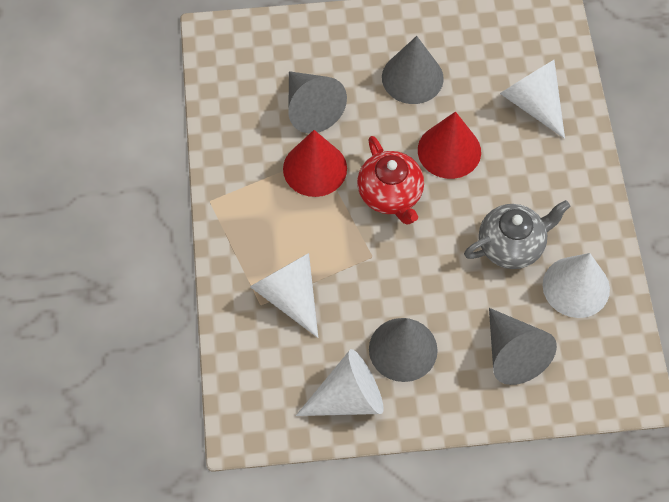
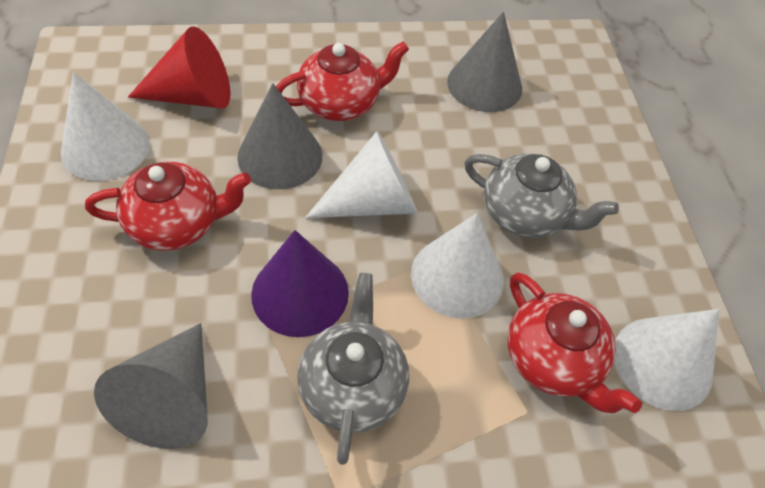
grey cone: [288,71,347,133] [369,318,438,382] [382,36,444,104] [489,308,557,385] = 4 -> [94,323,208,449] [237,83,322,189] [447,12,522,112] = 3
grey teapot: [464,200,570,269] = 1 -> [297,273,409,465] [464,154,619,238] = 2
purple cone: none = 0 -> [251,230,349,337] = 1
red cone: [283,130,347,197] [418,111,481,179] = 2 -> [128,27,230,109] = 1
red teapot: [357,136,424,225] = 1 -> [85,162,251,251] [276,41,409,121] [507,272,642,413] = 3

